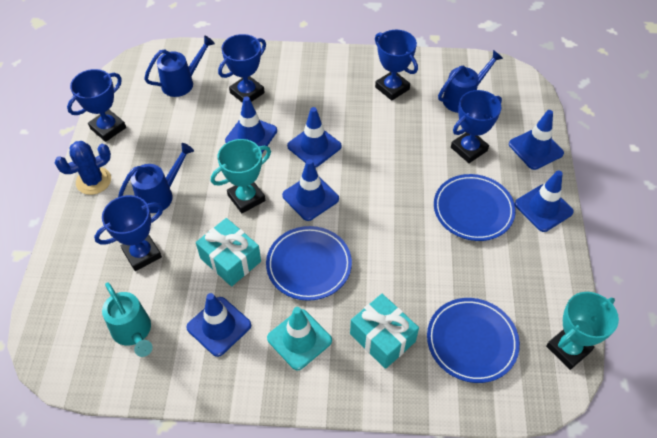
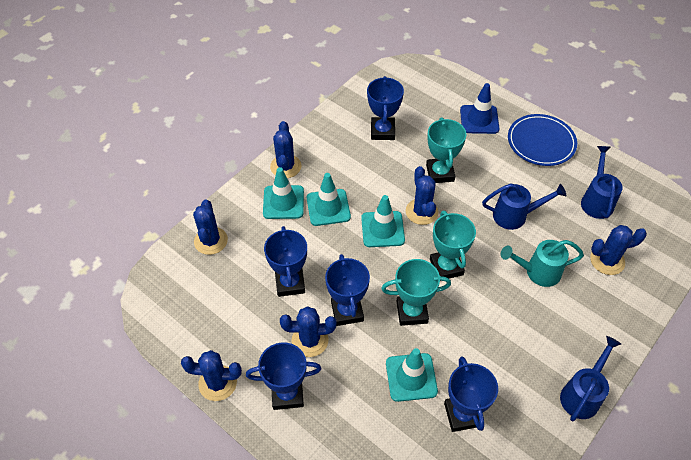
blue cactus: [55,141,111,195] = 1 -> [181,350,242,401] [193,199,228,255] [270,121,302,178] [280,306,337,357] [406,166,438,225] [590,225,647,275] = 6
blue plate: [266,226,352,301] [427,298,520,383] [434,174,516,241] = 3 -> [508,114,577,166] = 1
blue traffic cone: [186,293,251,357] [225,96,277,153] [282,159,339,221] [287,107,342,168] [509,110,564,170] [515,170,574,232] = 6 -> [460,83,500,134] = 1
turquoise gift: [196,218,261,287] [350,294,419,369] = 2 -> none = 0
turquoise traffic cone: [267,307,332,370] = 1 -> [263,167,304,219] [307,173,351,226] [361,195,405,247] [386,348,438,402] = 4
turquoise trophy: [211,139,271,213] [546,292,619,370] = 2 -> [381,259,451,326] [426,117,466,183] [430,211,476,279] = 3

